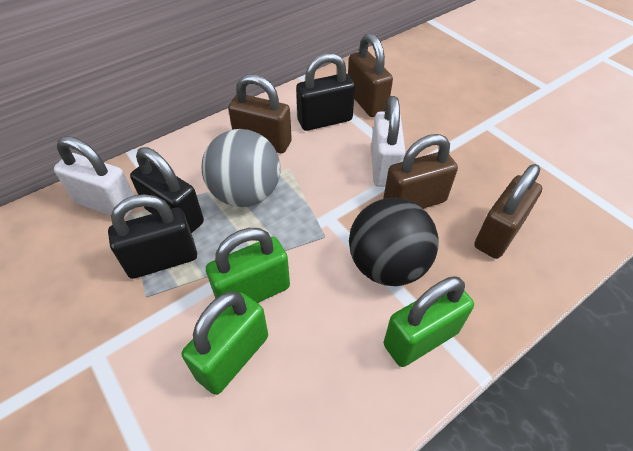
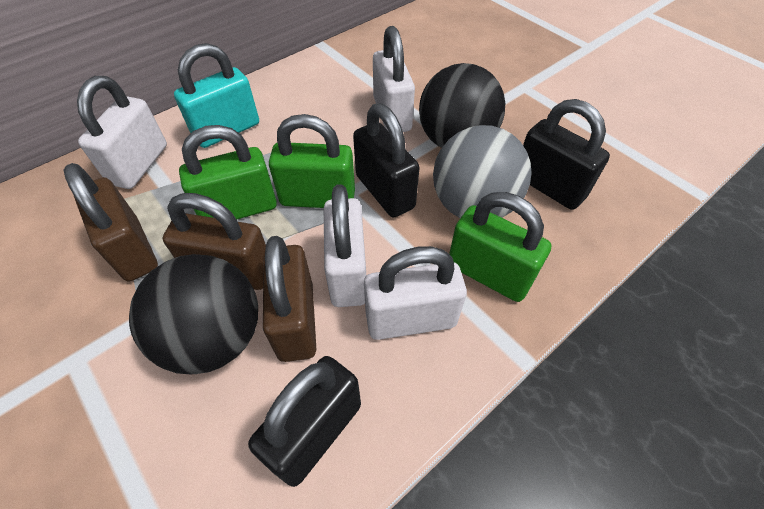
black ball: [349,198,439,286] = 1 -> [129,254,258,374] [419,63,505,148] = 2
brown padlock: [228,74,292,153] [348,33,393,117] [383,134,458,209] [474,164,542,259] = 4 -> [63,163,158,281] [163,193,266,290] [263,236,316,362] = 3
turquoise padlock: none = 0 -> [174,43,259,148] = 1
white padlock: [54,136,134,219] [371,96,405,187] = 2 -> [77,76,167,189] [324,184,366,307] [364,246,467,340] [373,26,415,132] = 4

